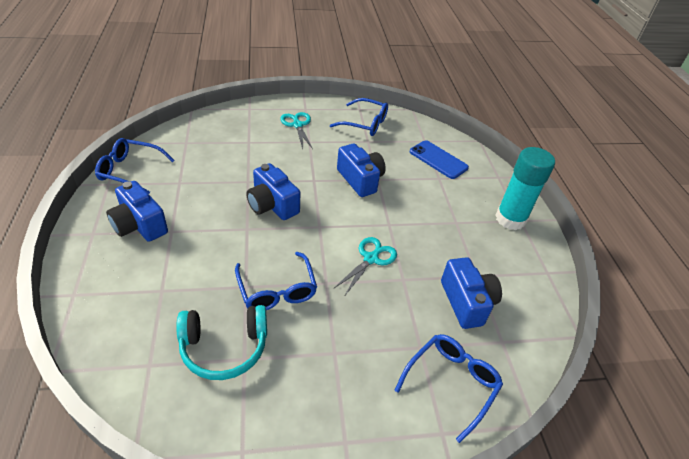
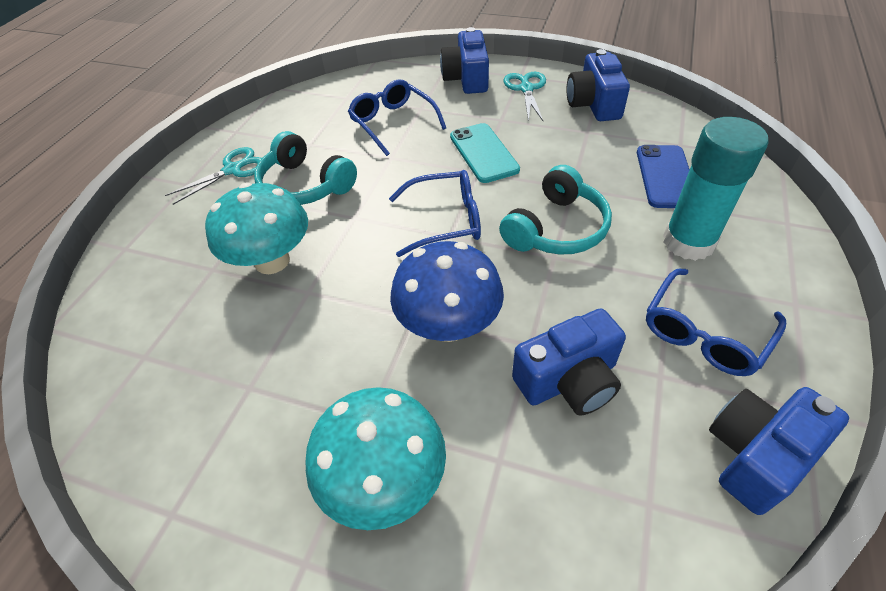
blue glasses: [95,138,175,194] [235,252,317,310] [330,98,388,136] [395,334,503,443] = 4 -> [348,79,446,156] [389,170,481,257] [646,268,786,376] = 3
blue mushroom: none = 0 -> [390,241,504,342] = 1
turquoise headphones: [176,305,267,380] = 1 -> [254,131,357,205] [499,165,612,255] = 2
turquoise mushroom: none = 0 -> [205,183,308,274] [305,387,446,530] = 2
turquoise phone: none = 0 -> [450,123,520,183] = 1

